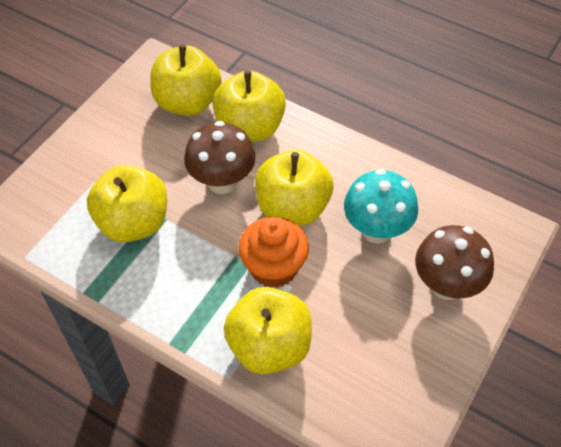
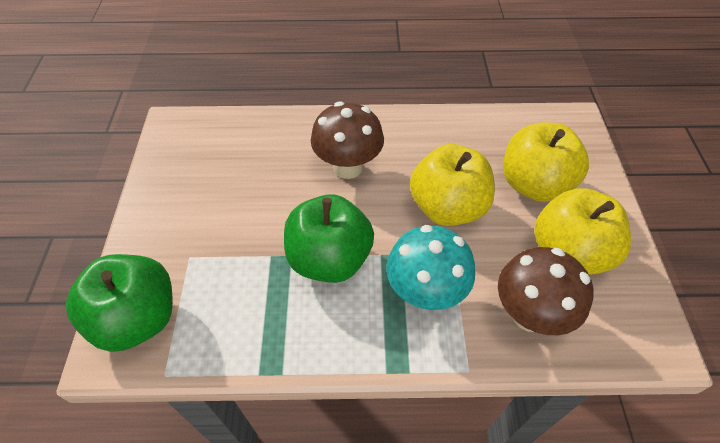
green apple: none = 0 -> [66,254,173,352] [284,194,374,283] = 2
orange cupcake: [238,217,309,288] = 1 -> none = 0
yellow apple: [87,165,167,242] [150,45,222,116] [212,70,286,142] [224,287,312,374] [255,150,333,226] = 5 -> [410,144,495,226] [503,123,589,202] [534,188,631,275] = 3

